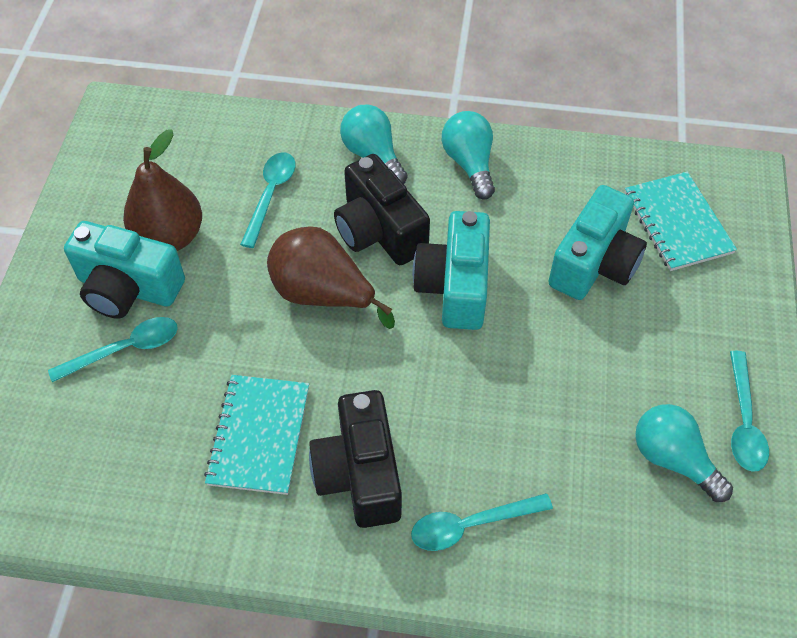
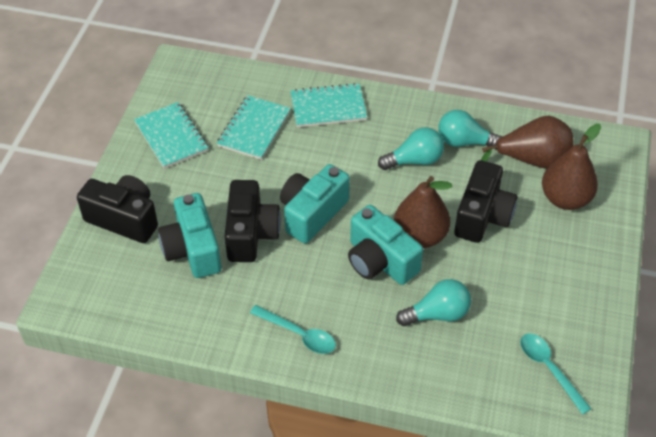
black camera: [309,390,402,528] [334,154,430,265] = 2 -> [77,175,158,243] [225,180,281,262] [454,160,517,243] = 3
brown pear: [123,129,202,251] [267,227,395,329] = 2 -> [394,176,452,248] [481,116,574,169] [542,124,601,210] = 3
turquoise notebook: [204,375,309,495] [625,172,737,271] = 2 -> [134,102,209,169] [217,95,291,160] [291,83,367,127] = 3
turquoise spoon: [48,317,178,382] [240,152,296,248] [411,493,553,551] [730,351,769,472] = 4 -> [250,305,336,354] [520,333,592,415] = 2

